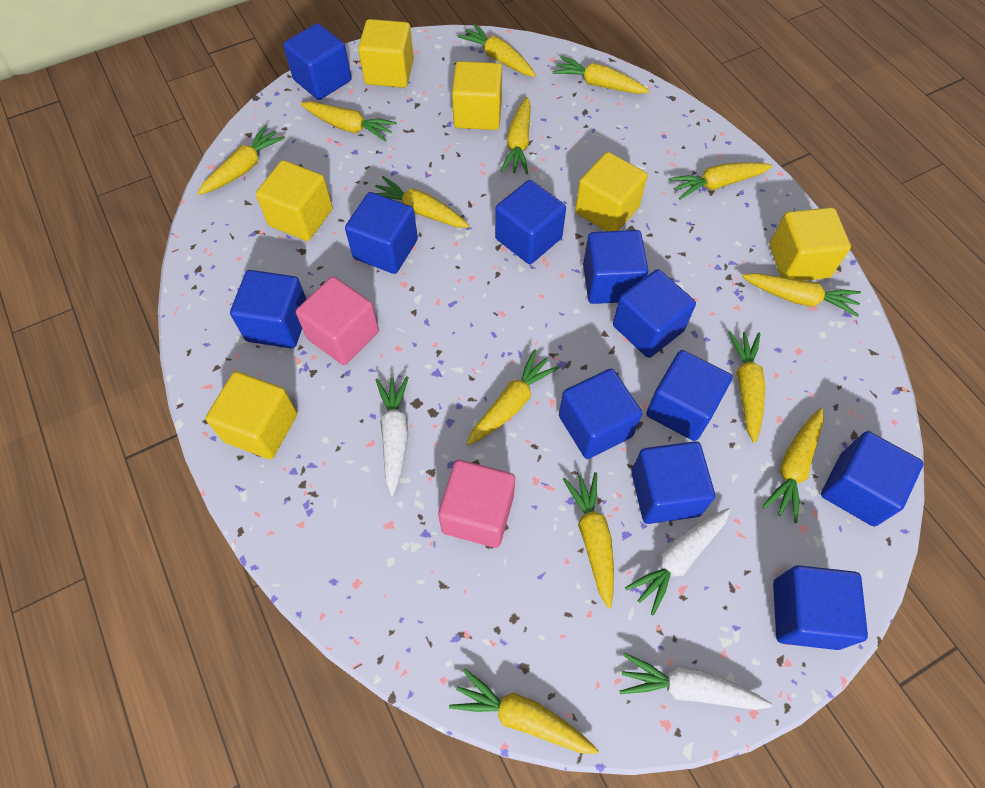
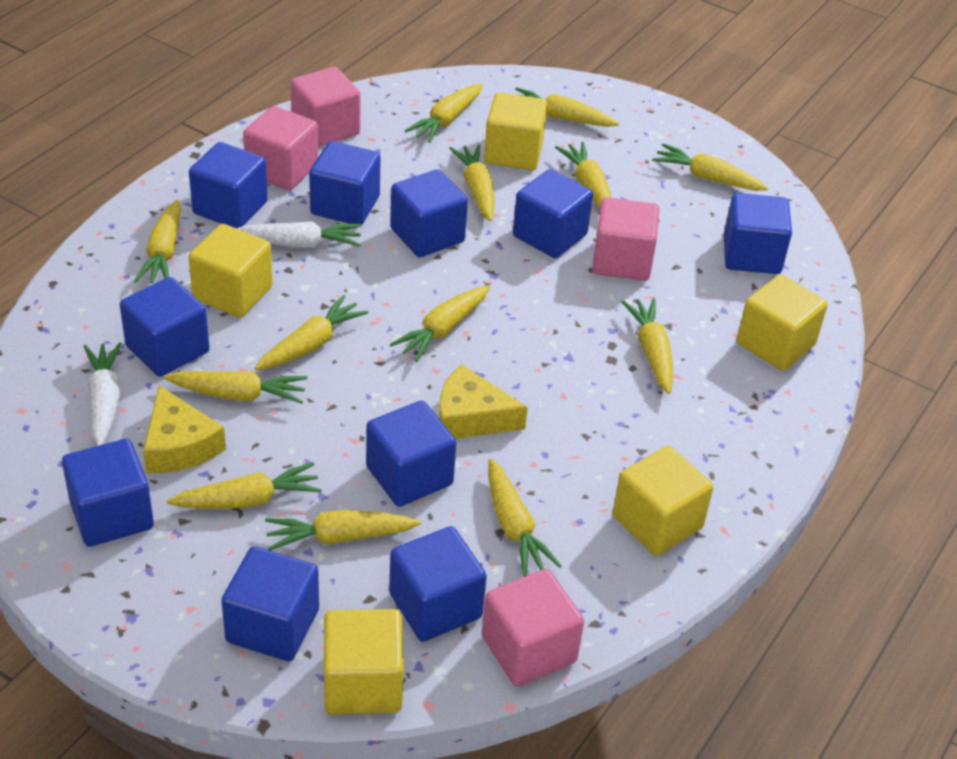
blue cube: [230,270,306,348] [283,23,352,100] [345,192,418,274] [495,180,566,264] [559,369,642,459] [583,230,648,304] [613,269,696,358] [631,441,715,524] [646,350,732,441] [773,565,868,650] [821,431,924,526] = 11 -> [62,439,154,547] [120,277,210,377] [189,142,268,228] [221,546,319,661] [309,141,381,225] [366,400,456,507] [389,526,487,642] [390,169,468,257] [513,169,593,258] [724,193,792,274] = 10
pink cube: [296,276,379,365] [438,460,515,548] = 2 -> [243,106,318,191] [290,67,361,147] [482,569,584,687] [592,197,659,281] = 4
white carrot: [376,376,409,496] [620,653,772,710] [625,508,730,616] = 3 -> [84,342,122,446] [236,221,361,248] = 2
yellow cheese: none = 0 -> [143,385,226,473] [439,364,528,439] = 2
yellow cube: [206,371,297,459] [256,160,333,241] [358,19,414,88] [452,61,502,130] [575,152,648,231] [769,207,851,281] = 6 -> [189,224,273,318] [324,609,404,714] [484,92,547,171] [613,446,713,556] [737,275,828,371] = 5

